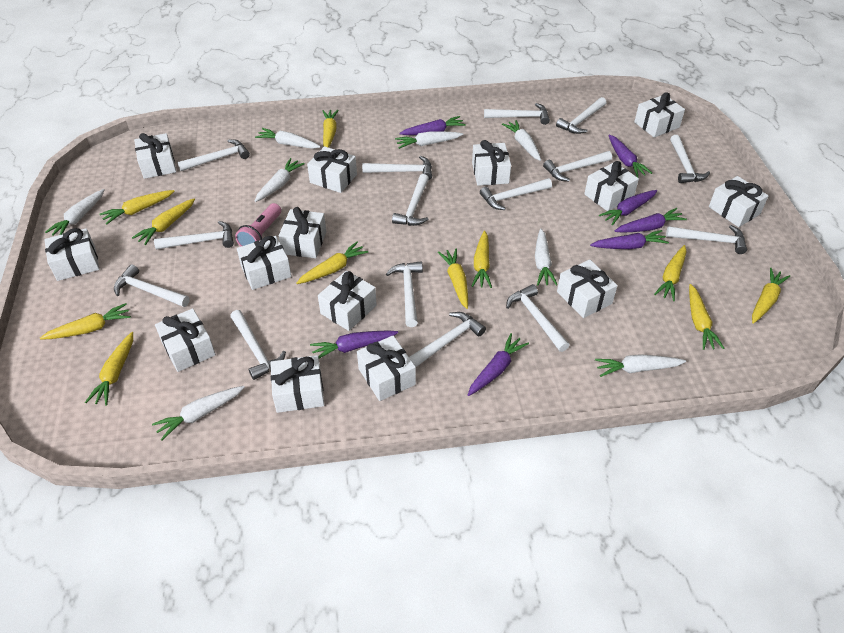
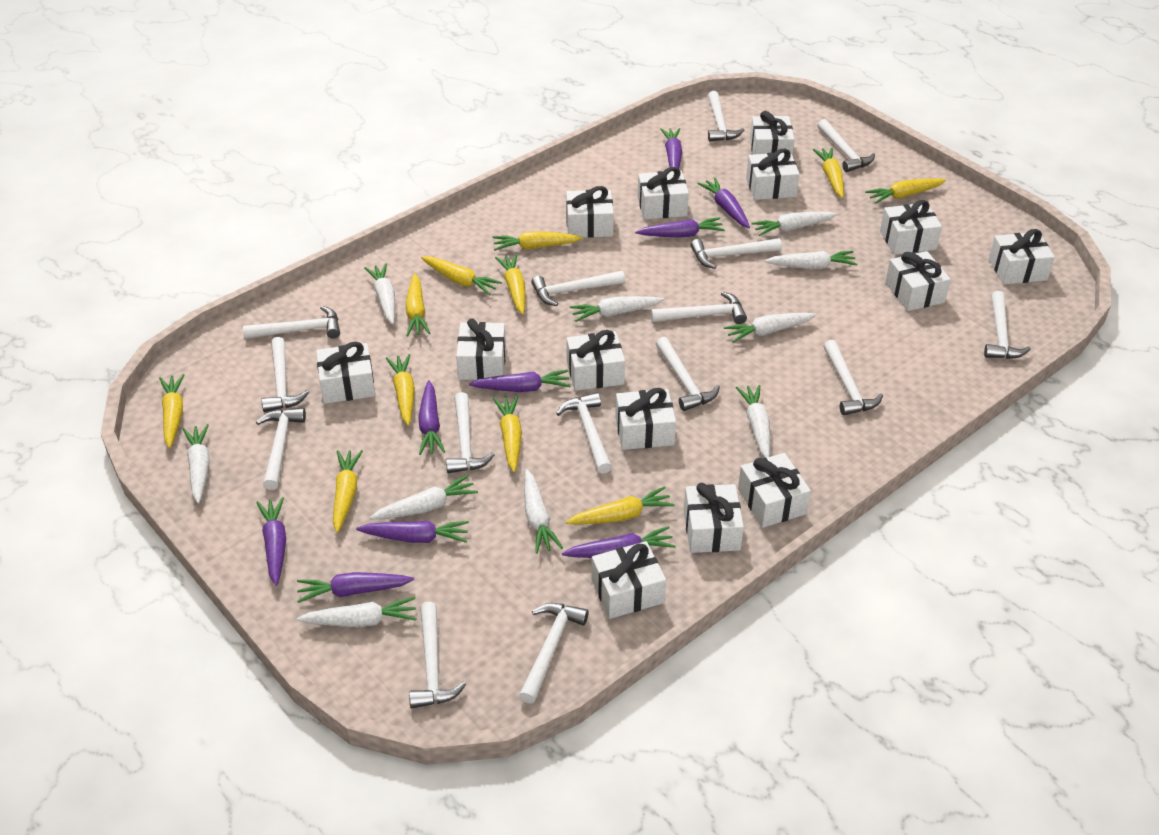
pink flashlight: [235,203,281,246] = 1 -> none = 0
purple carrot: [310,330,398,359] [399,116,466,135] [468,333,529,396] [590,230,669,249] [599,190,657,225] [608,135,652,178] [615,208,687,233] = 7 -> [256,497,286,586] [297,572,414,603] [356,521,469,543] [418,380,445,455] [469,370,571,392] [562,526,676,558] [635,217,725,238] [660,128,682,169] [697,178,750,228] = 9
white carrot: [45,189,104,236] [152,386,245,440] [255,128,321,149] [255,158,305,202] [395,132,463,149] [502,120,541,161] [535,228,557,286] [595,354,686,377] = 8 -> [183,424,210,503] [297,597,417,627] [365,263,395,324] [370,475,478,519] [524,469,563,554] [570,296,664,322] [724,313,816,343] [736,385,770,458] [751,212,837,236] [765,251,857,269] = 10

